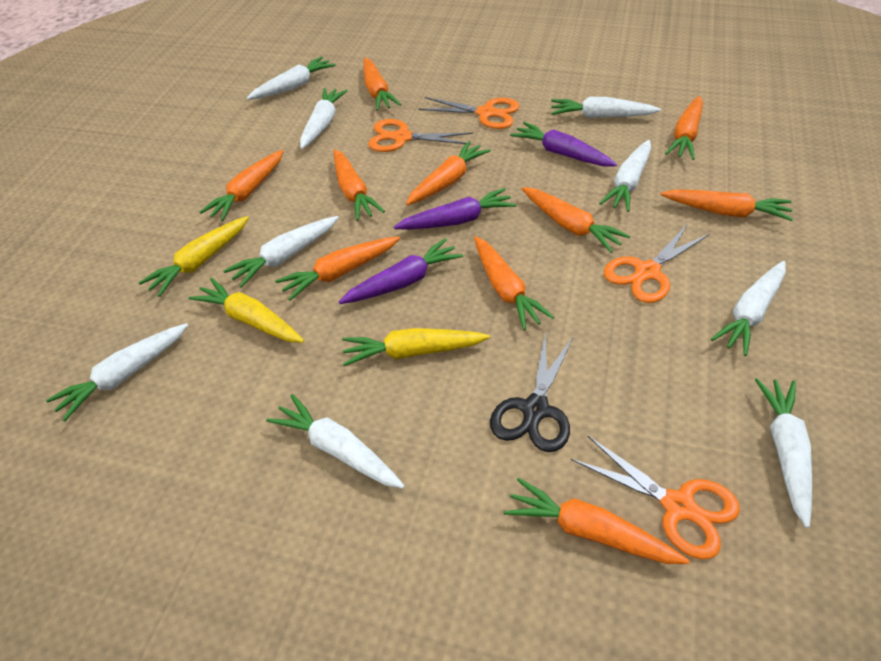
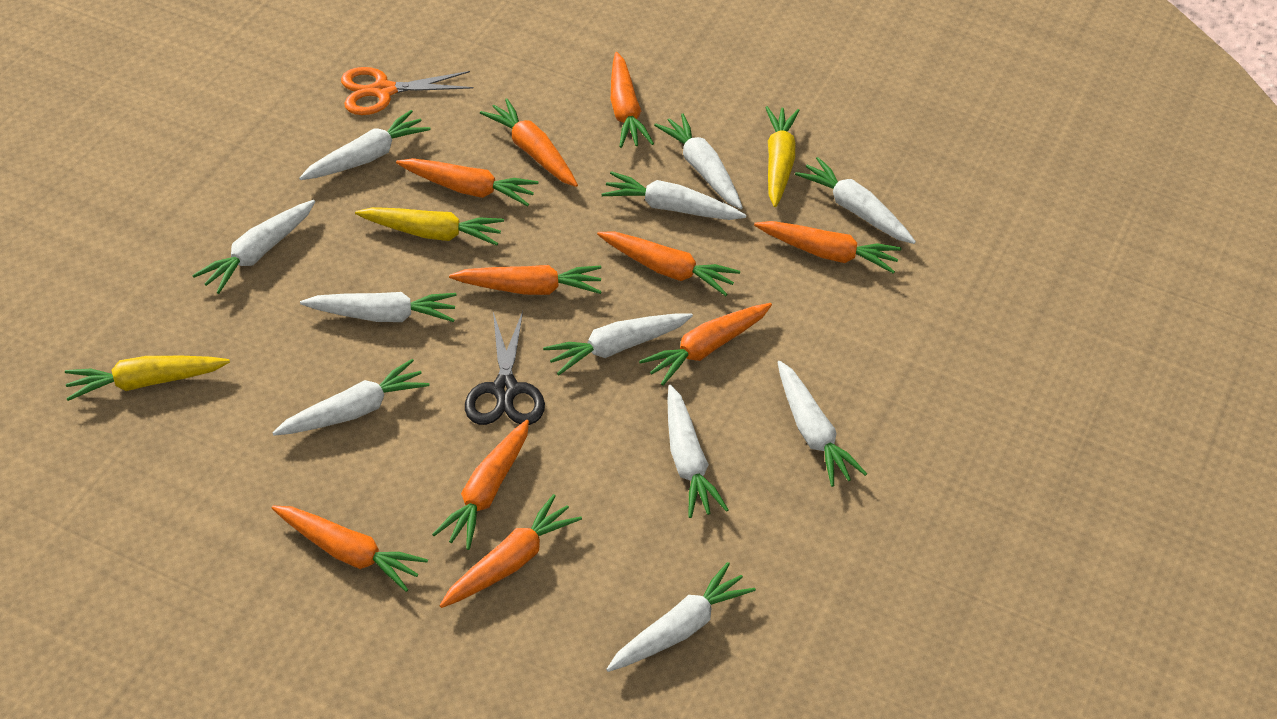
orange scissors: [368,119,473,152] [419,97,520,129] [571,435,740,559] [604,224,710,303] = 4 -> [341,67,474,115] = 1
purple carrot: [339,238,463,304] [394,188,517,230] [510,122,617,167] = 3 -> none = 0
white carrot: [46,323,188,422] [224,216,339,288] [247,56,336,100] [266,394,405,489] [300,88,347,149] [551,97,661,118] [599,140,651,212] [711,261,786,356] [755,378,812,528] = 9 -> [192,200,315,294] [272,359,430,436] [299,110,431,180] [300,292,457,322] [543,313,693,375] [601,171,747,220] [606,562,756,672] [654,113,743,209] [667,385,729,518] [777,361,867,487] [795,157,916,244] = 11

